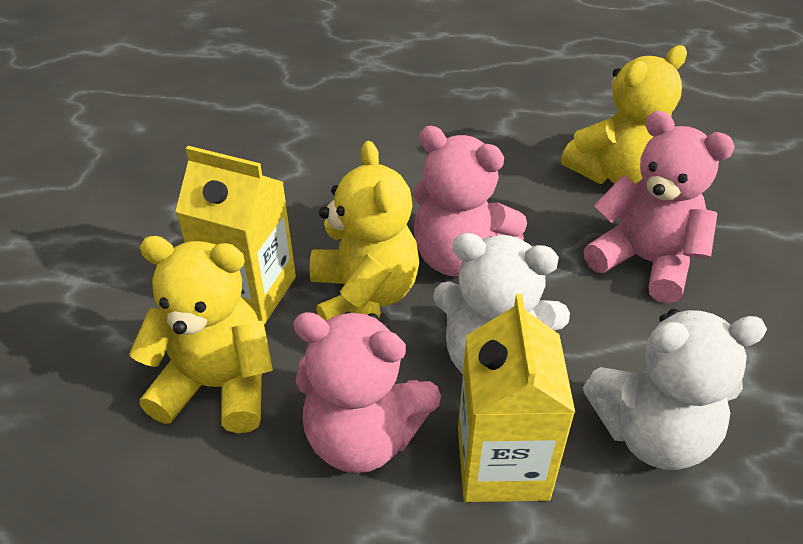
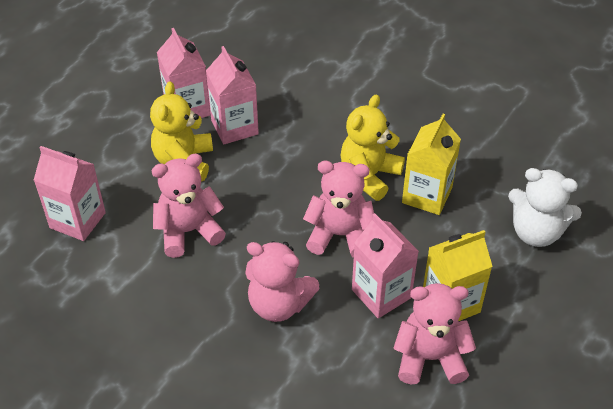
pink carton: none = 0 -> [34,146,106,241] [157,28,211,118] [206,46,259,144] [352,213,419,318] = 4
pink teddy bear: [293,312,441,473] [413,126,527,277] [584,111,735,304] = 3 -> [152,154,226,258] [245,241,320,322] [303,161,374,258] [394,283,476,385] = 4
white teddy bear: [433,233,570,374] [583,309,767,470] = 2 -> [508,168,582,247] = 1
yellow teddy bear: [129,236,273,433] [310,141,419,321] [561,45,687,184] = 3 -> [150,81,213,181] [341,95,405,201] = 2

